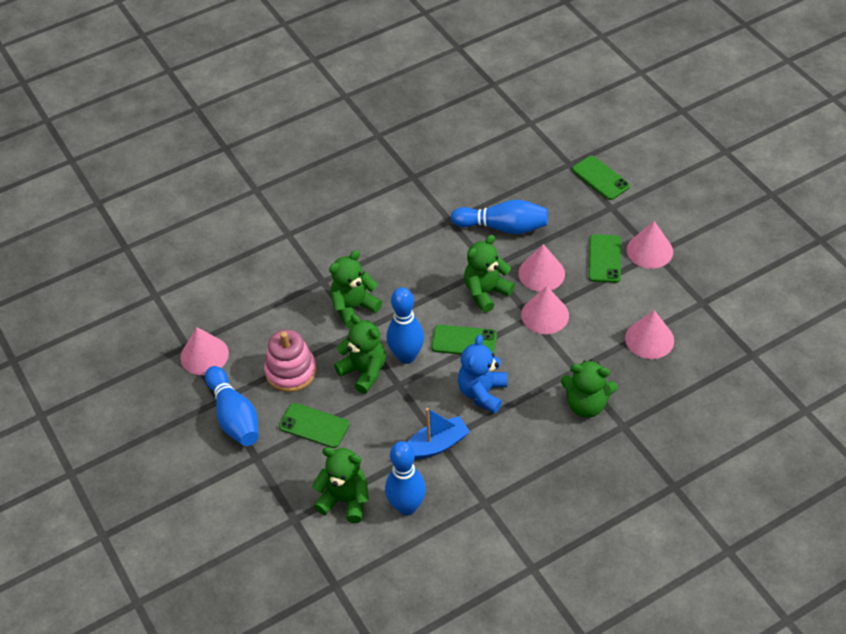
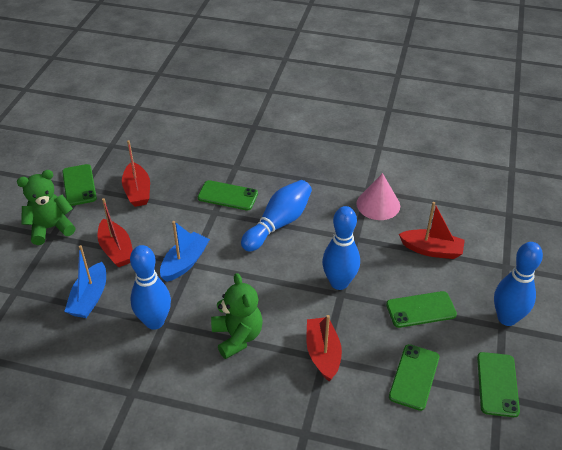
blue boat: [407,408,470,459] = 1 -> [64,245,106,318] [160,221,210,282] = 2
blue teddy bear: [458,335,507,414] = 1 -> none = 0
green phone: [279,403,349,448] [431,325,497,355] [572,156,630,200] [589,234,621,283] = 4 -> [62,164,97,206] [198,180,258,211] [386,291,457,328] [389,344,439,411] [477,352,520,417] = 5
green teddy bear: [312,447,369,523] [329,250,382,328] [334,314,386,394] [464,235,515,313] [561,359,618,418] = 5 -> [17,170,76,245] [211,273,263,359] = 2
pink cone: [180,327,229,375] [518,244,565,292] [521,286,569,334] [625,310,674,359] [627,221,673,269] = 5 -> [356,173,400,220] = 1
pink stacking toy: [264,330,316,392] = 1 -> none = 0
red boat: none = 0 -> [98,198,133,267] [122,140,150,207] [307,315,342,381] [399,202,465,259] = 4

